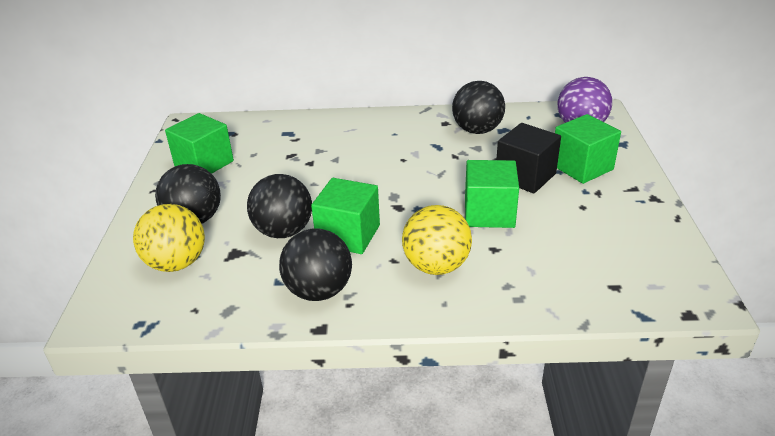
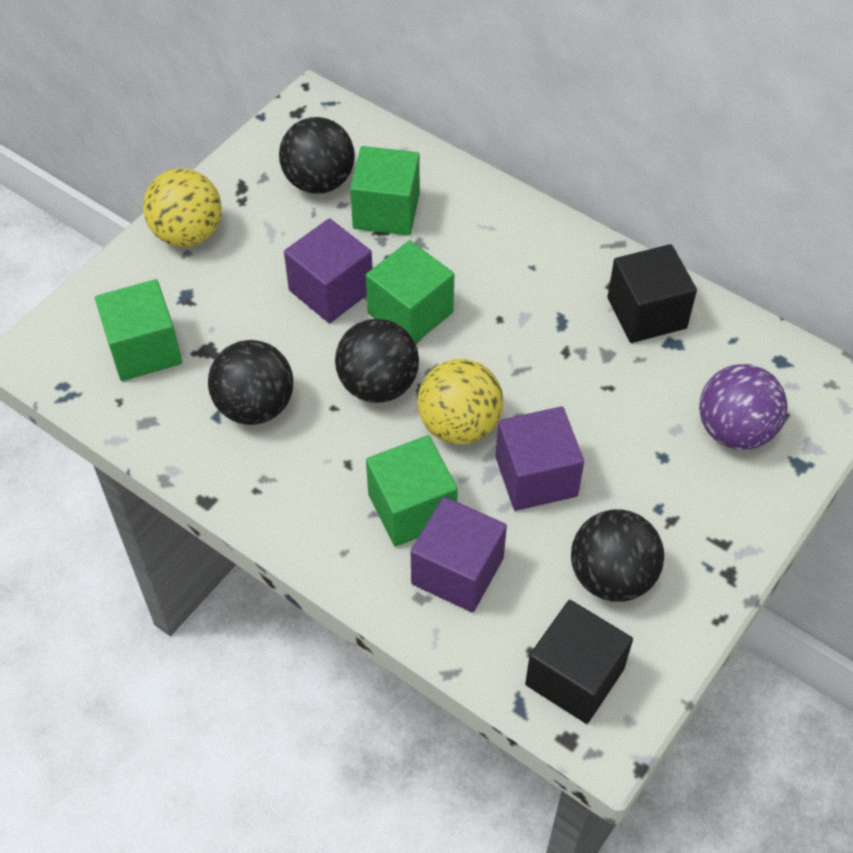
black cube: [496,123,561,194] = 1 -> [525,600,633,724] [607,244,697,343] = 2
purple cube: none = 0 -> [284,218,372,323] [411,497,507,613] [495,406,584,511] = 3

